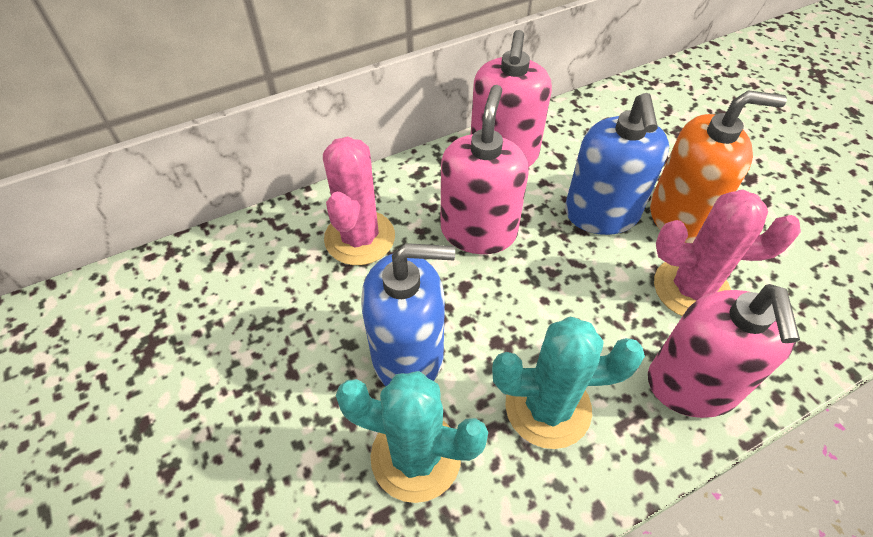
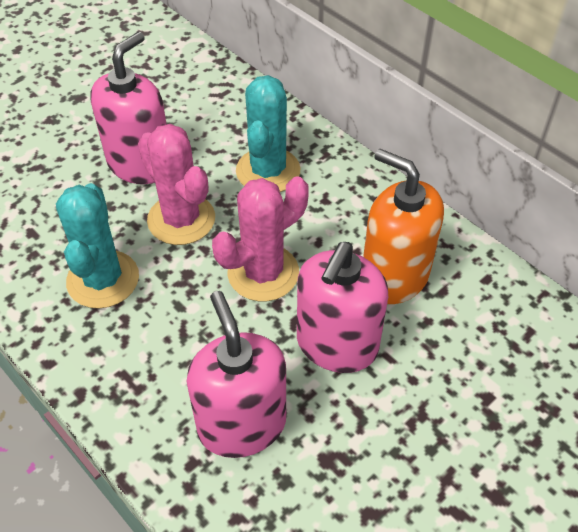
blue soap dispenser: [361,243,455,386] [565,93,669,235] = 2 -> none = 0

